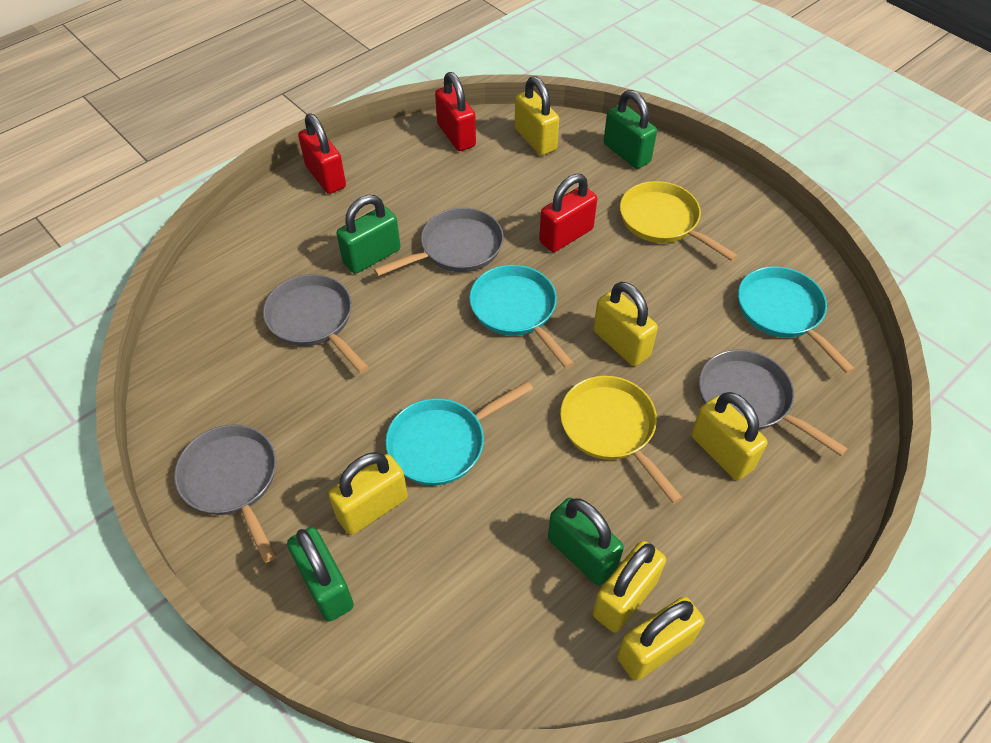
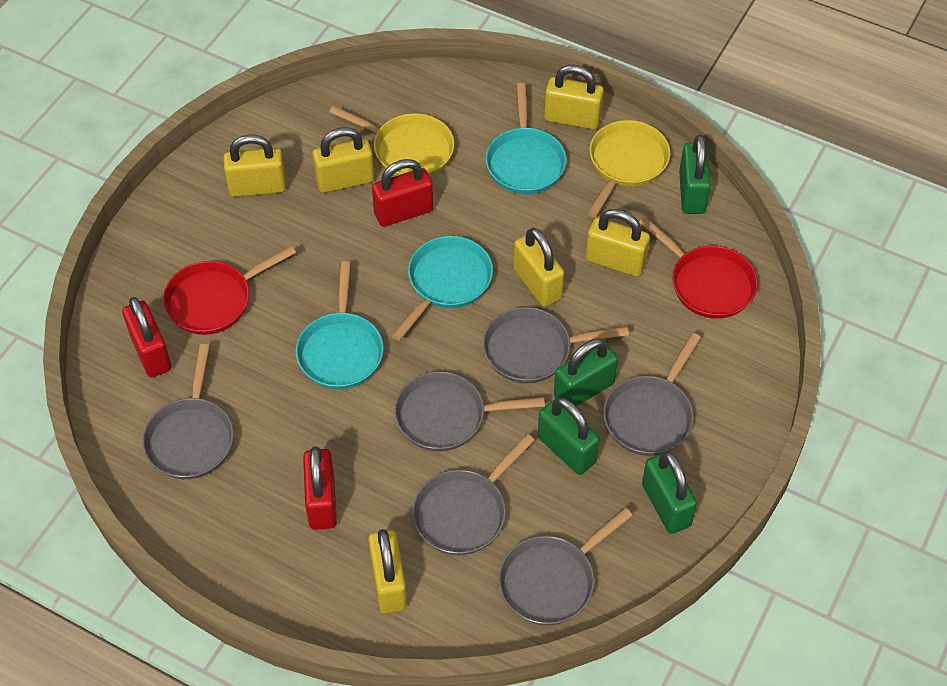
grey pan: [174,424,276,563] [263,274,369,373] [374,208,504,276] [699,350,848,456] = 4 -> [142,344,234,479] [394,371,545,451] [412,434,535,555] [483,307,629,383] [498,508,633,625] [603,333,701,456] = 6
red pan: none = 0 -> [163,246,296,335] [639,217,758,319] = 2

